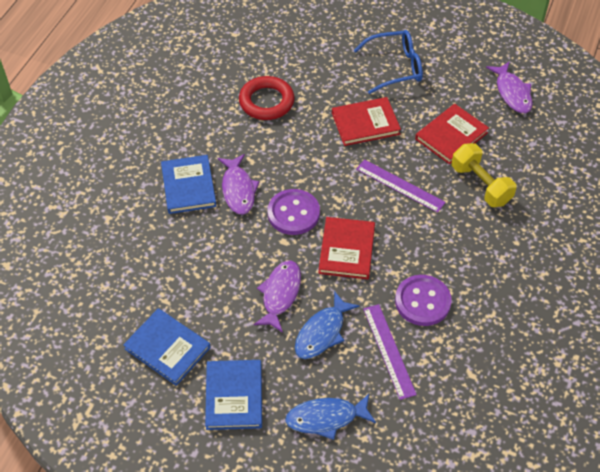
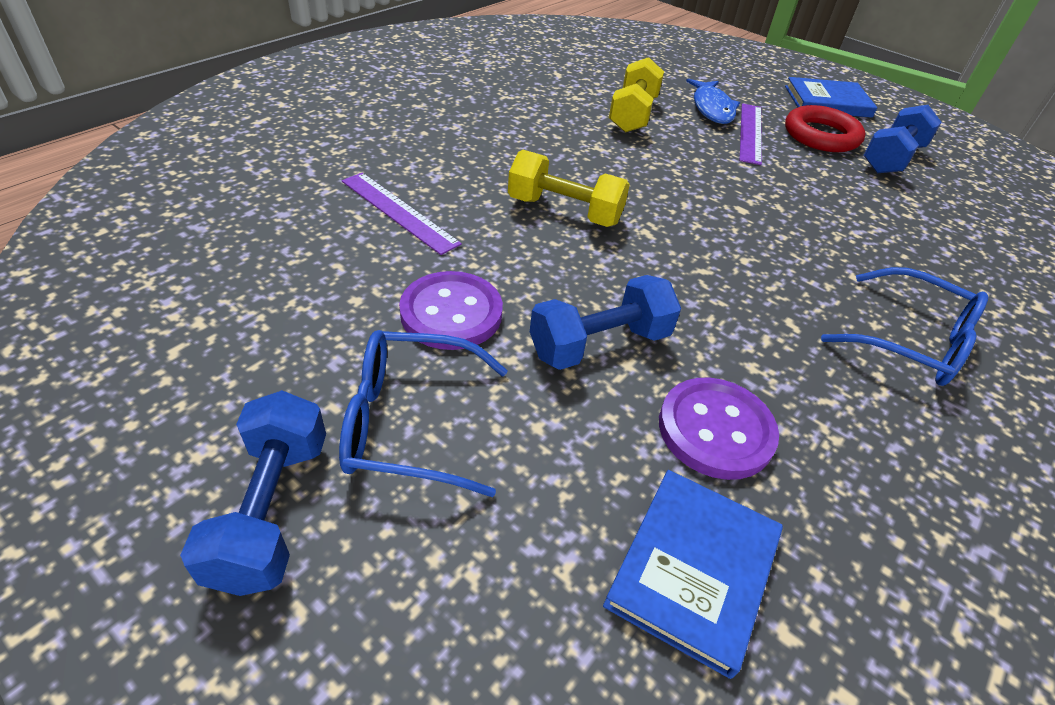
blue book: [123,308,211,386] [161,155,217,214] [205,360,262,430] = 3 -> [603,470,783,679] [785,77,878,118] = 2
blue dumbbell: none = 0 -> [180,390,326,596] [530,275,681,370] [863,105,942,173] = 3
blue fish: [285,394,376,440] [295,291,359,359] = 2 -> [686,79,740,124] = 1
blue glasses: [353,30,423,94] = 1 -> [339,330,508,497] [821,267,988,386] = 2
purple fish: [218,154,260,215] [253,261,301,333] [486,61,533,113] = 3 -> none = 0
red book: [318,217,375,279] [332,97,401,146] [415,104,489,164] = 3 -> none = 0
yellow dumbbell: [452,143,517,207] = 1 -> [508,150,630,227] [609,57,664,133] = 2

